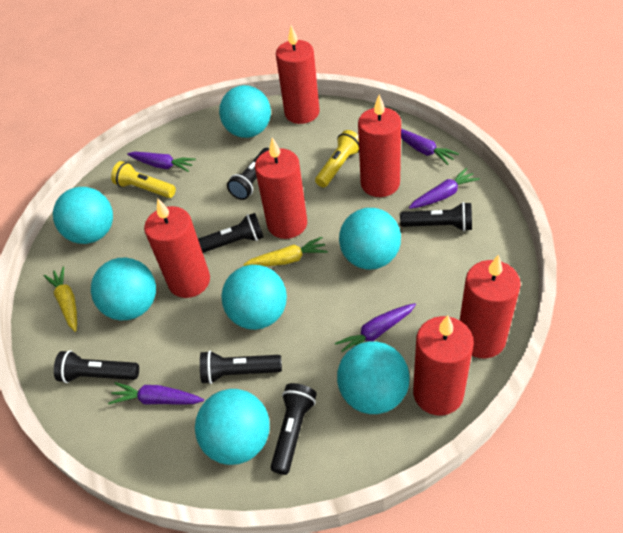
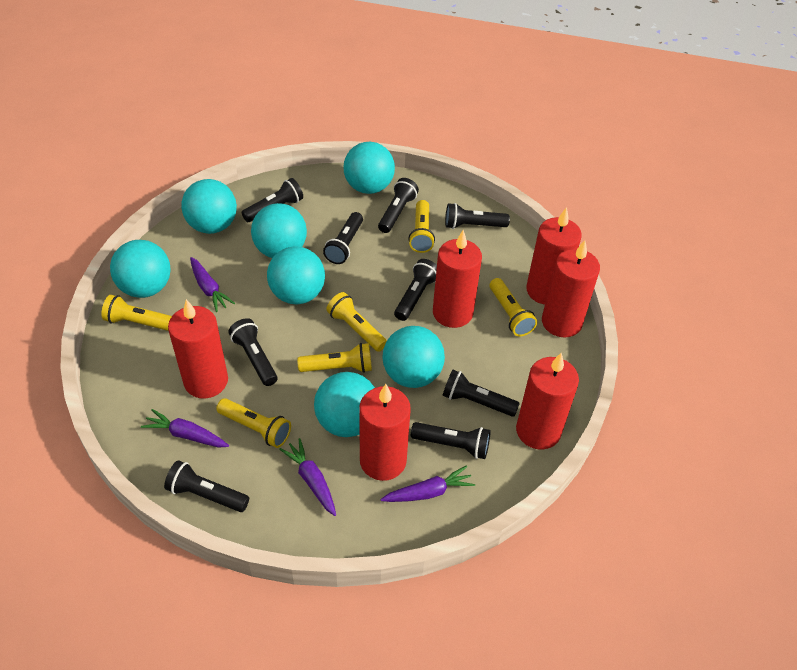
black flashlight: [54,350,139,383] [198,213,264,253] [200,351,282,384] [227,148,269,200] [271,383,317,475] [400,202,472,231] = 6 -> [164,460,249,512] [228,318,278,386] [241,178,303,222] [323,212,363,264] [378,178,419,233] [394,259,437,321] [411,422,491,459] [443,370,520,417] [445,203,510,229] = 9
purple carrot: [108,382,204,405] [127,152,196,172] [335,303,416,352] [401,129,459,165] [409,168,480,209] = 5 -> [141,409,229,447] [190,257,235,312] [279,438,336,516] [380,465,475,502] = 4
yellow carrot: [44,266,77,332] [243,237,328,266] = 2 -> none = 0
yellow flashlight: [111,161,176,198] [315,130,359,188] = 2 -> [101,295,172,331] [216,398,291,448] [297,343,372,373] [326,292,387,352] [408,200,435,253] [490,278,537,336] = 6

